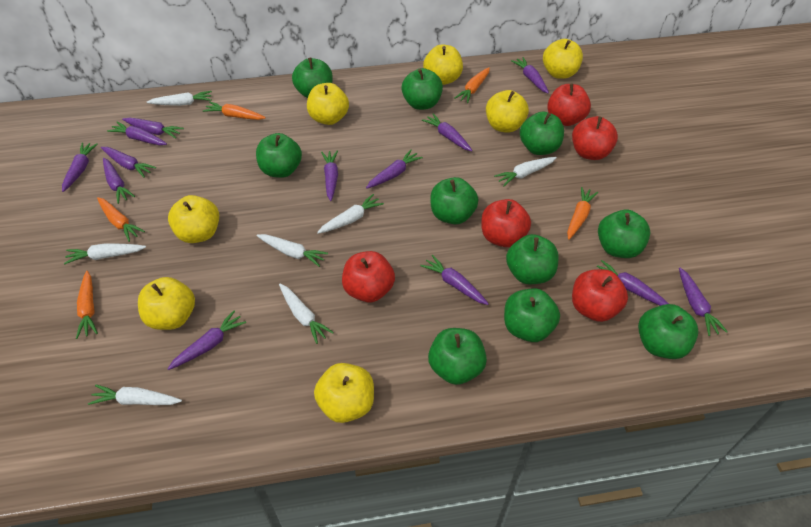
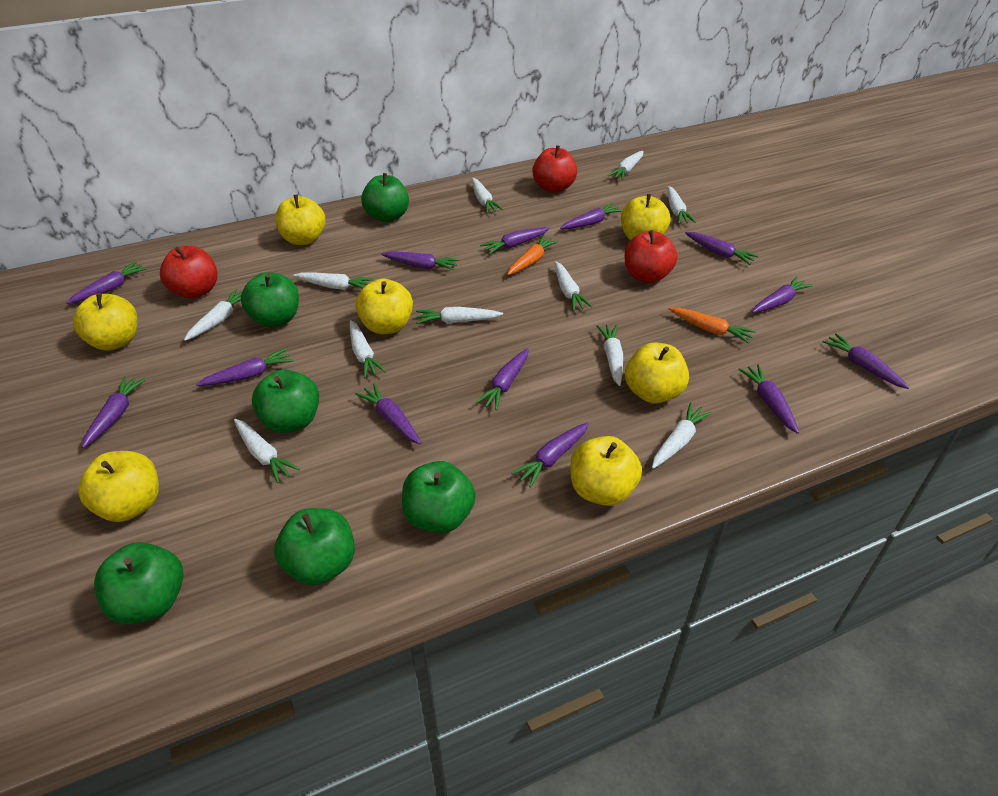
green apple: [256,133,302,178] [292,58,333,98] [402,68,443,110] [428,328,487,385] [430,177,478,224] [504,288,560,342] [506,234,559,284] [520,112,564,155] [598,209,650,258] [638,304,698,359] = 10 -> [94,542,183,624] [241,272,299,327] [252,370,319,433] [274,508,355,586] [361,173,409,222] [402,461,476,533] = 6
orange carrot: [76,271,98,339] [97,197,145,242] [203,101,266,120] [455,67,490,103] [567,187,598,240] = 5 -> [507,235,559,275] [668,307,756,344] = 2
red apple: [342,251,395,302] [481,199,531,247] [547,83,591,126] [572,116,618,160] [572,269,628,322] = 5 -> [160,246,218,299] [532,145,577,193] [625,230,678,283] = 3
white carrot: [64,243,146,264] [88,385,182,405] [147,91,212,106] [256,234,328,267] [279,284,334,344] [317,194,384,234] [494,157,557,186] = 7 -> [184,289,242,341] [234,419,300,483] [293,272,374,290] [350,320,386,378] [416,307,503,324] [472,178,503,213] [555,261,593,311] [596,324,623,386] [608,151,644,180] [652,402,712,469] [668,186,696,224] = 11

